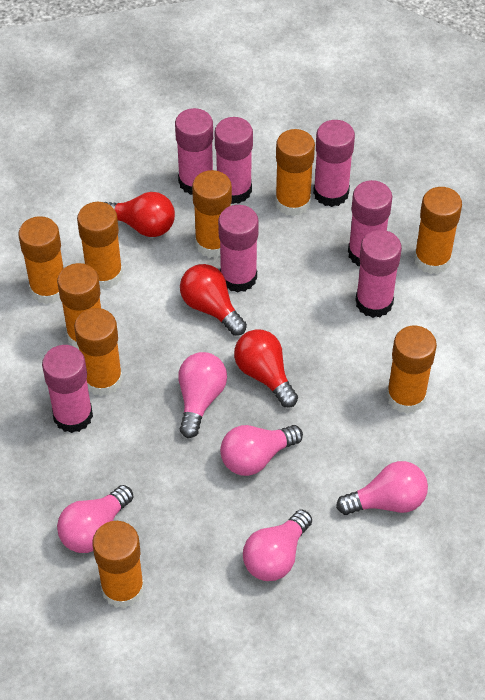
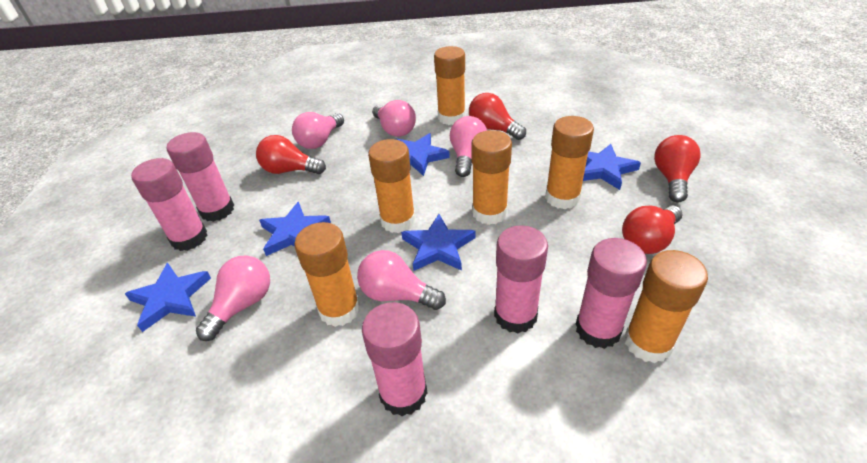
blue star: none = 0 -> [125,263,211,332] [259,202,331,256] [396,133,450,176] [401,214,476,271] [583,144,641,190] = 5
orange glue stick: [18,216,64,304] [57,263,101,349] [74,308,123,396] [77,202,123,289] [92,521,144,608] [192,170,232,258] [275,129,315,217] [386,326,437,414] [414,187,462,274] = 9 -> [294,222,360,327] [368,139,416,233] [434,46,465,125] [471,130,512,225] [545,116,594,209] [624,250,708,363] = 6
pink glue stick: [42,345,93,433] [175,108,213,195] [215,117,253,204] [218,205,259,292] [313,120,355,207] [348,180,393,266] [355,230,402,318] = 7 -> [131,158,208,251] [167,132,234,222] [362,302,427,416] [494,225,548,333] [576,238,647,349] = 5
red light bulb: [104,192,175,237] [180,264,247,336] [234,329,298,408] = 3 -> [256,135,326,174] [469,93,526,140] [622,205,682,254] [654,135,701,202] = 4

